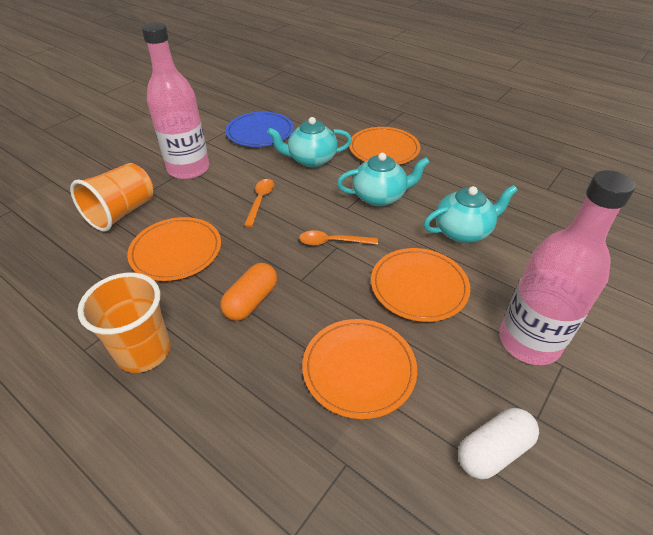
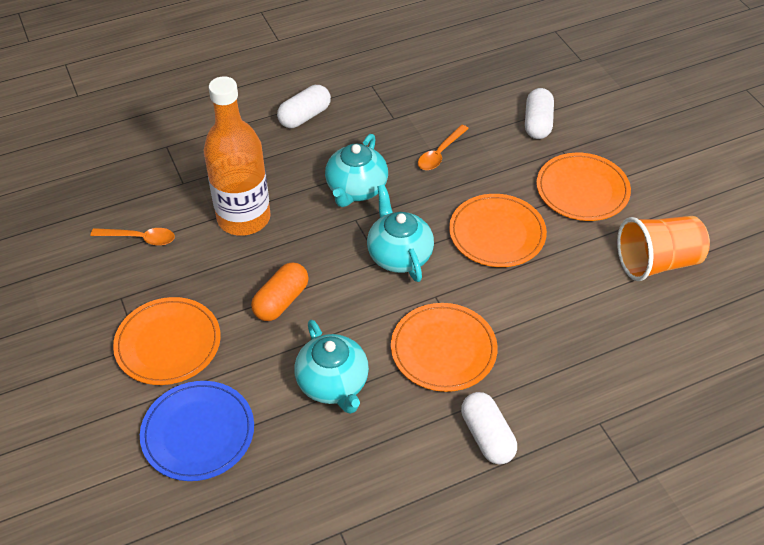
orange bottle: none = 0 -> [204,76,271,236] = 1
orange cup: [70,163,153,232] [77,273,171,373] = 2 -> [617,216,710,281] = 1
pink bottle: [142,22,210,179] [499,170,635,365] = 2 -> none = 0
white capsule: [458,408,539,479] = 1 -> [277,85,331,128] [461,392,517,465] [525,88,554,139] = 3

